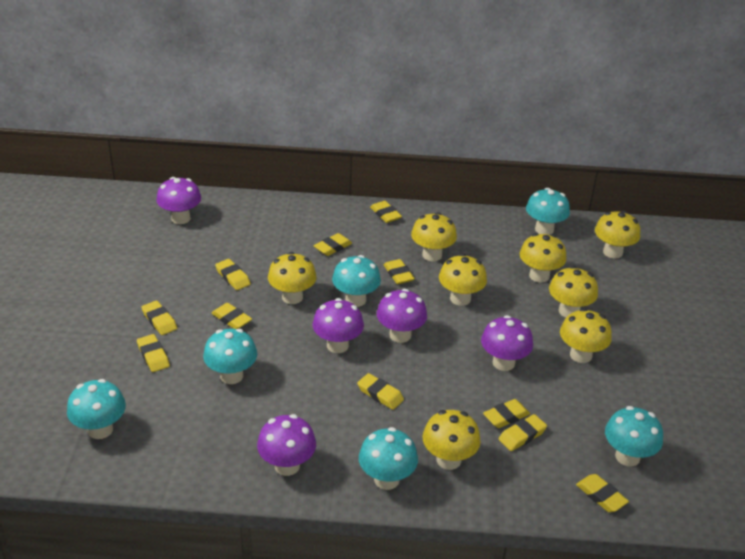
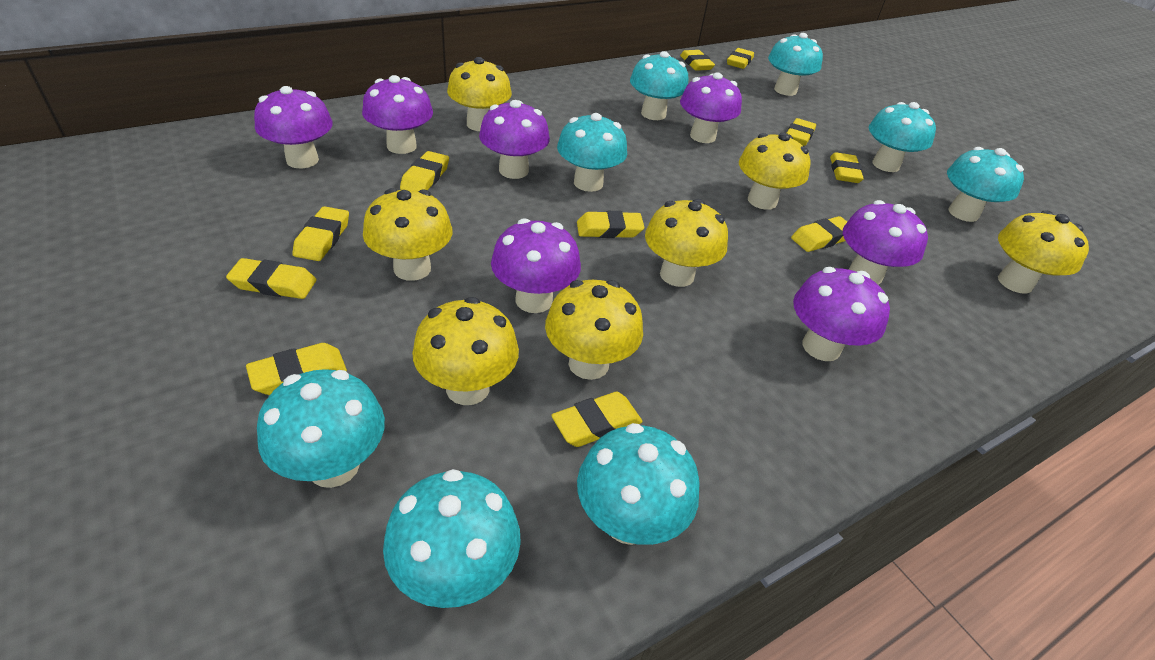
purple mushroom: [156,177,201,224] [257,414,316,476] [312,298,364,353] [377,289,427,343] [481,315,533,371] = 5 -> [254,86,333,168] [362,75,433,154] [479,100,550,179] [491,218,581,313] [680,72,742,143] [793,267,890,361] [843,200,928,285] = 7
turquoise mushroom: [67,379,126,439] [203,329,257,384] [332,255,381,307] [359,427,418,490] [526,188,570,235] [605,406,663,467] = 6 -> [257,369,385,488] [383,469,521,608] [557,113,627,192] [577,423,700,545] [630,51,688,120] [768,33,823,96] [869,102,936,172] [947,147,1024,222] = 8
yellow mushroom: [268,252,317,304] [411,212,457,261] [422,410,481,470] [439,254,487,306] [520,233,566,283] [549,266,598,317] [560,308,612,363] [595,211,640,259] = 8 -> [363,188,452,281] [412,297,519,405] [447,57,512,131] [545,280,643,380] [645,199,728,287] [739,133,811,210] [998,211,1089,294] = 7

